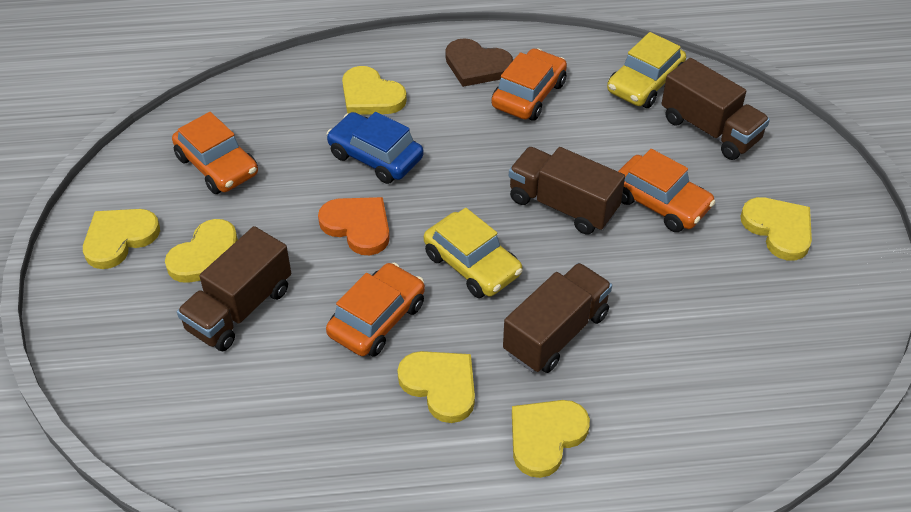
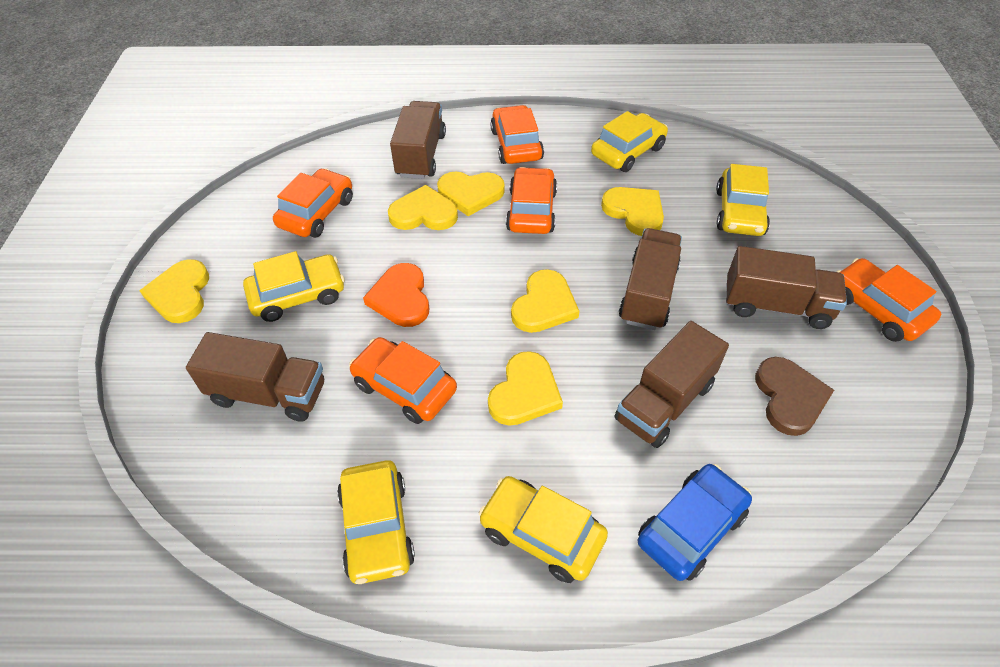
brown truck: [177,226,291,351] [503,263,612,373] [509,147,625,234] [661,58,770,160] = 4 -> [186,332,324,422] [390,101,446,179] [615,321,729,448] [619,228,682,330] [726,246,847,329] = 5
orange car: [172,112,258,194] [326,263,425,357] [491,48,567,121] [618,149,715,232] = 4 -> [273,168,353,238] [349,337,457,424] [490,105,544,164] [506,167,557,234] [837,258,941,342] = 5
yellow car: [424,208,523,298] [607,32,686,108] = 2 -> [243,251,345,322] [337,460,415,584] [479,476,608,583] [591,111,668,172] [716,164,770,236] = 5

